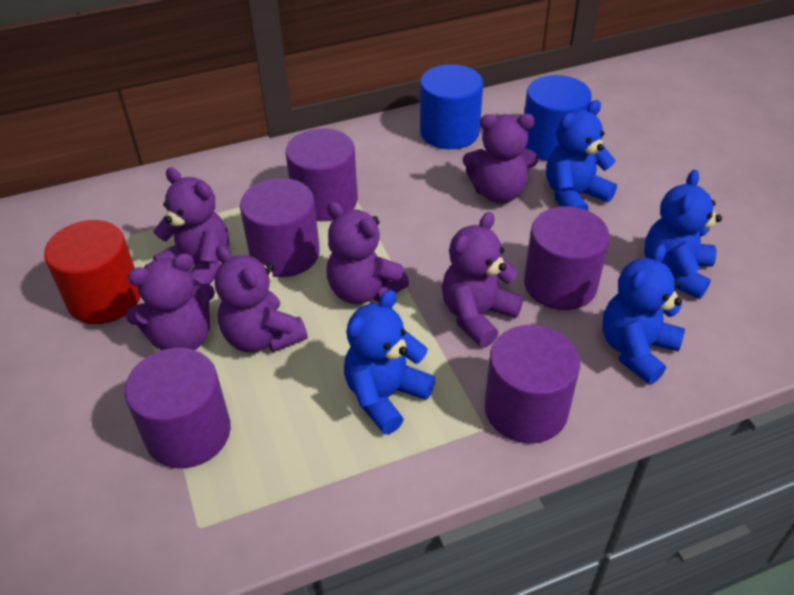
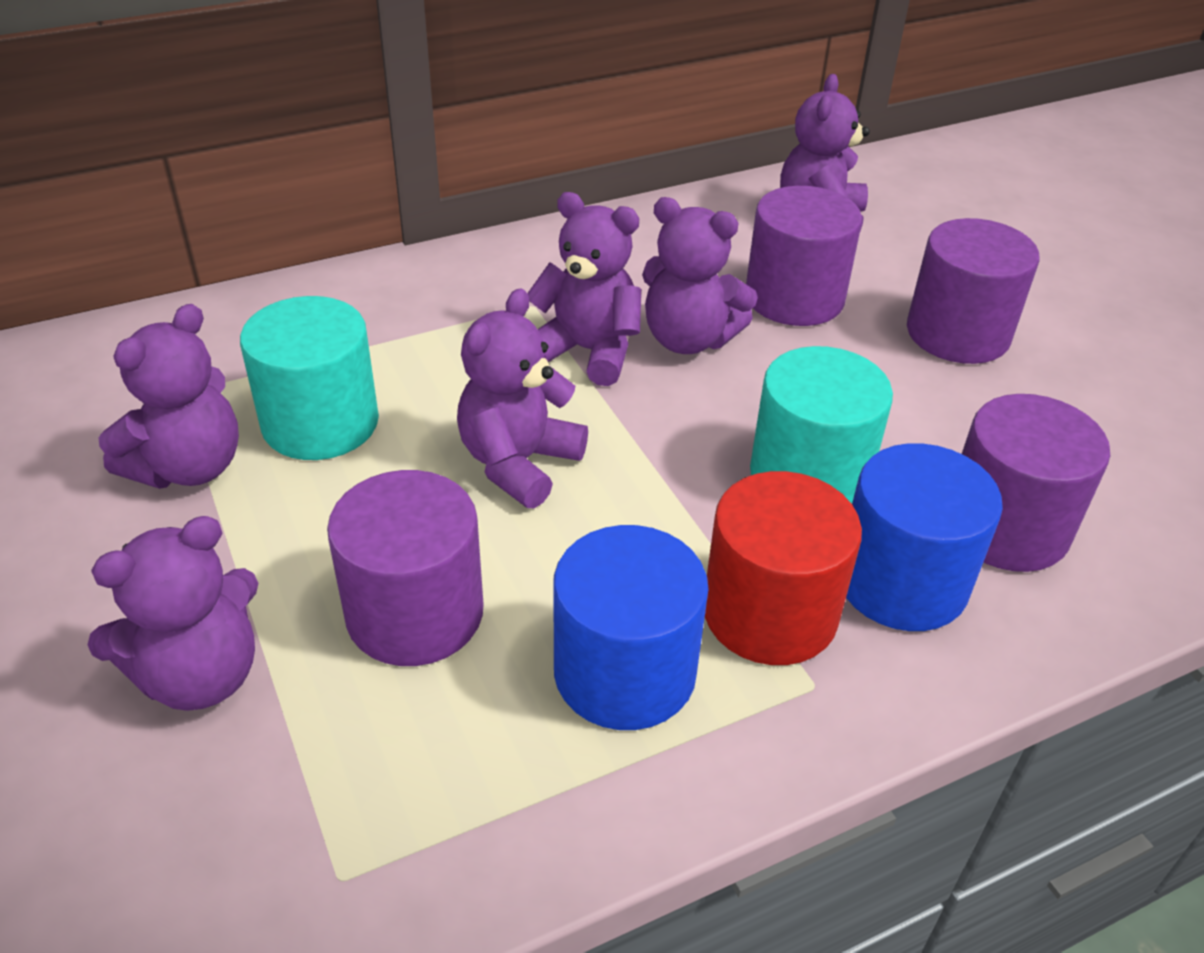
blue teddy bear: [344,290,435,435] [546,100,617,211] [602,244,685,384] [644,170,722,299] = 4 -> none = 0
purple cylinder: [124,348,231,469] [240,178,320,277] [286,128,358,221] [484,325,580,444] [524,207,610,310] = 5 -> [327,470,484,666] [746,186,862,326] [907,218,1040,364] [962,394,1111,572] = 4
turquoise cylinder: none = 0 -> [240,296,379,460] [750,346,893,503] = 2

